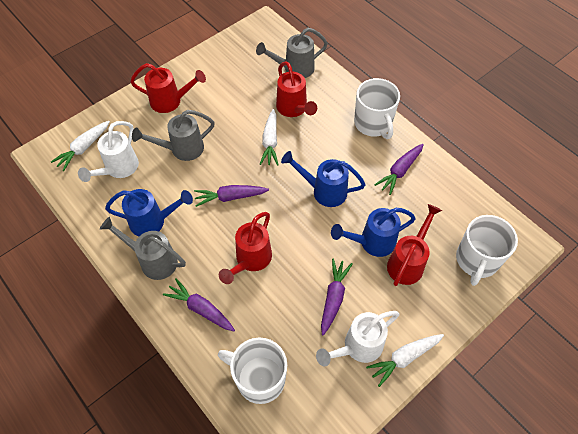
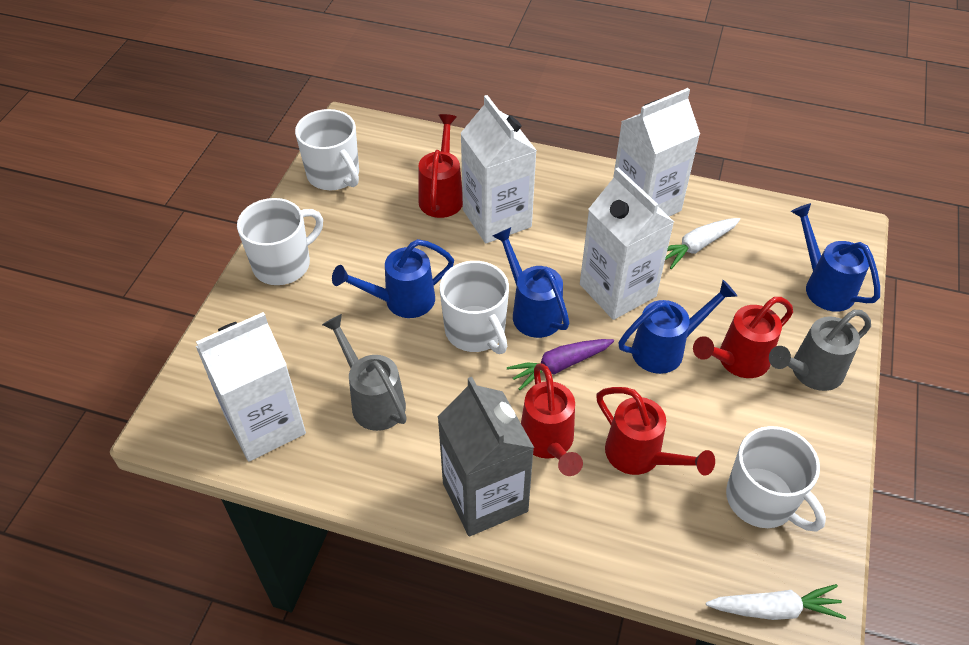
blue watering can: [105,189,193,236] [281,151,366,207] [331,208,416,257] = 3 -> [332,239,454,318] [493,227,570,338] [619,280,737,374] [791,203,880,312] = 4
grey carton: none = 0 -> [437,377,534,536] = 1
grey watering can: [100,217,186,280] [132,110,215,161] [256,28,328,78] = 3 -> [322,314,407,431] [769,310,871,391] = 2
purple carrot: [163,278,235,331] [194,185,269,207] [321,259,353,336] [374,144,424,195] = 4 -> [507,339,614,390] = 1
white carrot: [51,121,110,171] [259,109,279,166] [366,334,444,387] = 3 -> [665,218,740,269] [706,584,846,620] = 2
white carton: none = 0 -> [196,312,306,461] [460,95,537,243] [580,167,674,320] [613,88,700,216] = 4
white mug: [218,338,287,404] [354,78,400,139] [456,215,518,286] = 3 -> [237,198,323,285] [295,109,359,190] [439,261,509,354] [726,426,826,531] = 4
white watering can: [78,121,139,182] [316,311,400,367] = 2 -> none = 0

